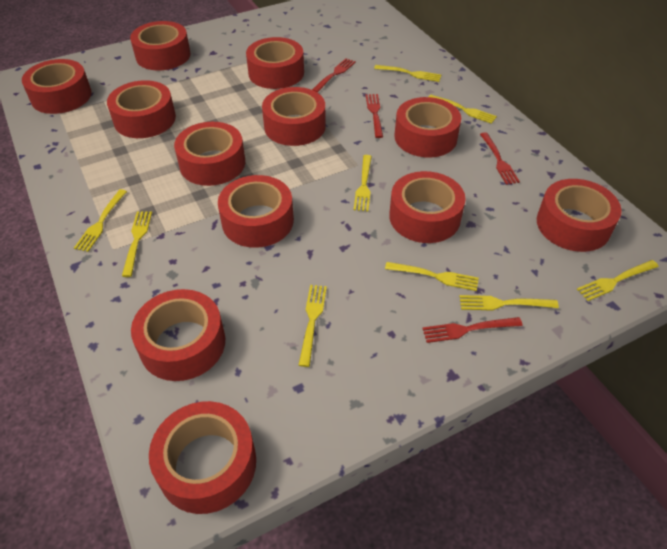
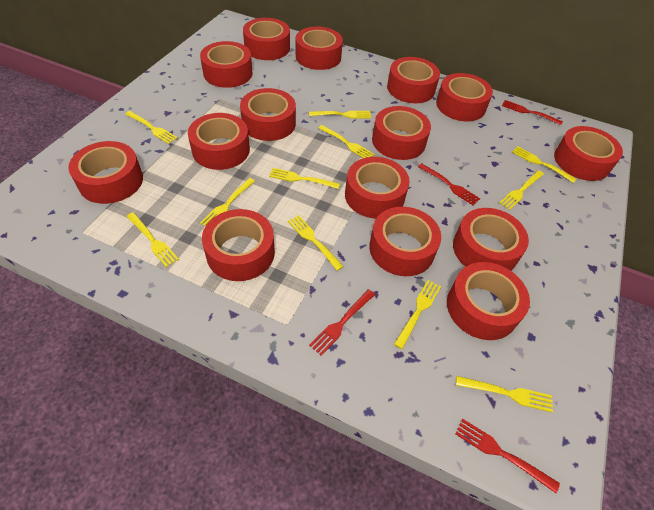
red tape: [22,59,92,114] [107,80,176,138] [130,21,191,70] [131,289,225,381] [149,401,256,514] [174,122,245,186] [218,175,294,248] [246,37,304,89] [262,87,326,146] [389,171,466,243] [395,97,461,158] [537,179,622,252] = 12 -> [68,141,143,204] [188,113,250,170] [200,41,253,88] [202,209,275,281] [240,88,296,141] [243,18,290,60] [296,27,343,70] [345,157,410,219] [369,207,441,276] [372,106,431,160] [387,57,440,103] [436,73,493,121] [447,262,530,340] [453,208,529,271] [554,126,623,181] = 15
yellow fork: [74,189,127,252] [122,211,152,277] [299,285,327,367] [354,155,372,211] [374,65,441,82] [385,262,479,291] [428,95,497,124] [460,295,559,311] [577,260,659,301] = 9 -> [125,111,178,144] [126,212,179,267] [200,178,255,226] [269,168,340,189] [288,215,344,271] [309,111,371,118] [318,125,375,158] [394,280,441,349] [456,376,553,412] [499,170,544,210] [512,146,577,183] = 11

